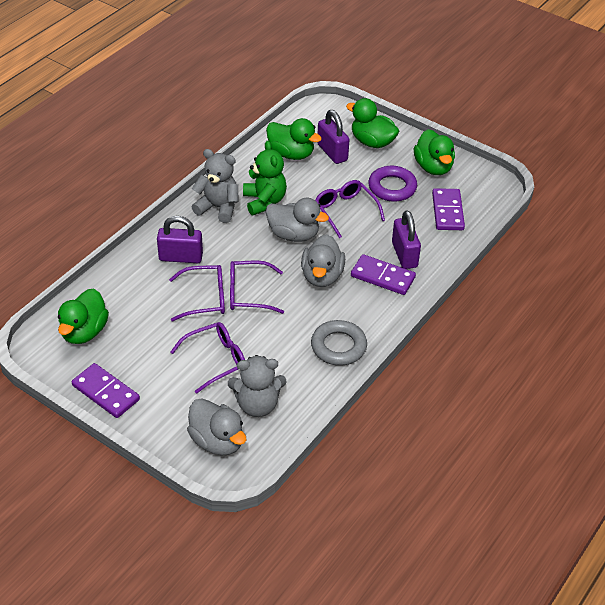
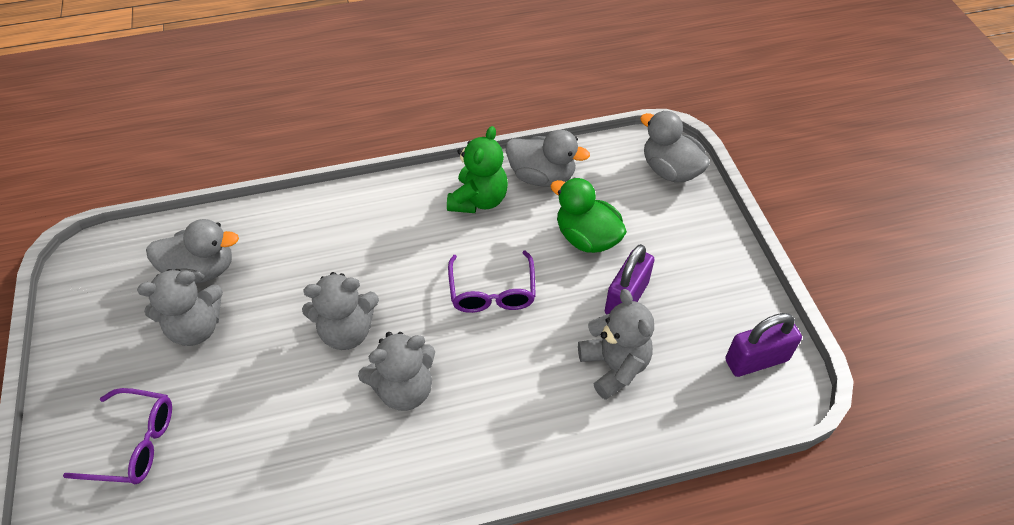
green duck: [58,289,109,344] [266,118,322,160] [346,98,399,148] [413,129,455,175] = 4 -> [551,178,627,253] = 1
grey ring: [311,320,367,366] = 1 -> none = 0
grey teddy bear: [192,149,238,223] [228,355,286,417] = 2 -> [137,269,223,346] [302,272,379,350] [358,332,435,411] [578,289,654,400] = 4
purple domino: [72,363,140,418] [351,254,416,295] [432,188,465,230] = 3 -> none = 0
purple glasses: [169,265,225,321] [170,322,245,394] [230,261,284,314] [315,180,385,238] = 4 -> [63,388,172,484] [448,250,536,313] = 2
purple padlock: [157,216,203,263] [317,110,350,164] [392,210,421,269] = 3 -> [605,244,655,314] [725,313,802,377] = 2
purple ring: [368,166,417,202] = 1 -> none = 0

